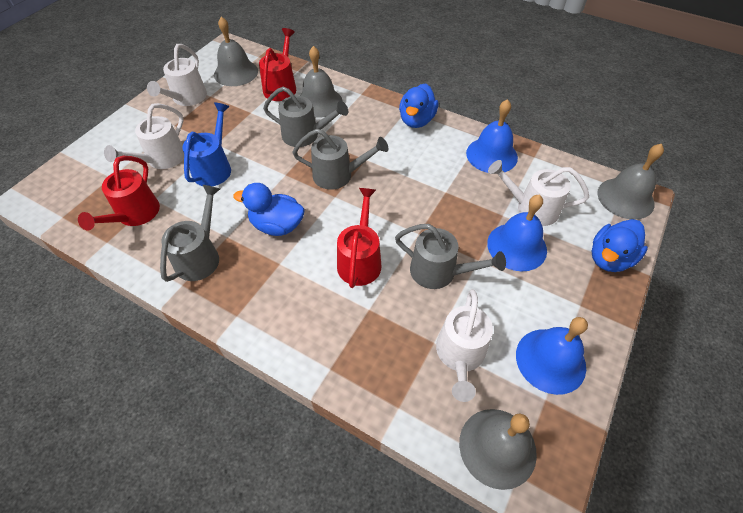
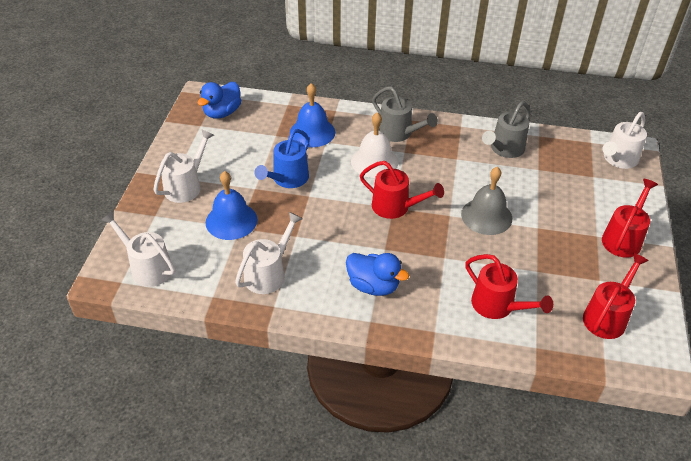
blue bell: [466,99,518,173] [487,195,547,271] [516,317,588,395] = 3 -> [206,171,257,240] [290,83,335,147] = 2
blue duck: [233,183,305,236] [399,83,438,128] [591,219,648,272] = 3 -> [198,82,241,119] [346,253,409,296] = 2
grey bell: [214,17,258,86] [300,46,343,118] [459,409,537,490] [597,144,664,220] = 4 -> [461,167,512,235] = 1
grey watering can: [160,185,220,282] [263,87,348,147] [292,129,389,190] [395,224,506,289] = 4 -> [372,86,438,142] [482,101,531,158] = 2
red watering can: [78,156,160,230] [259,28,296,101] [337,188,381,288] = 3 -> [360,161,444,219] [465,254,553,319] [583,253,649,339] [602,179,658,258] = 4
white bell: none = 0 -> [351,112,398,178] = 1

